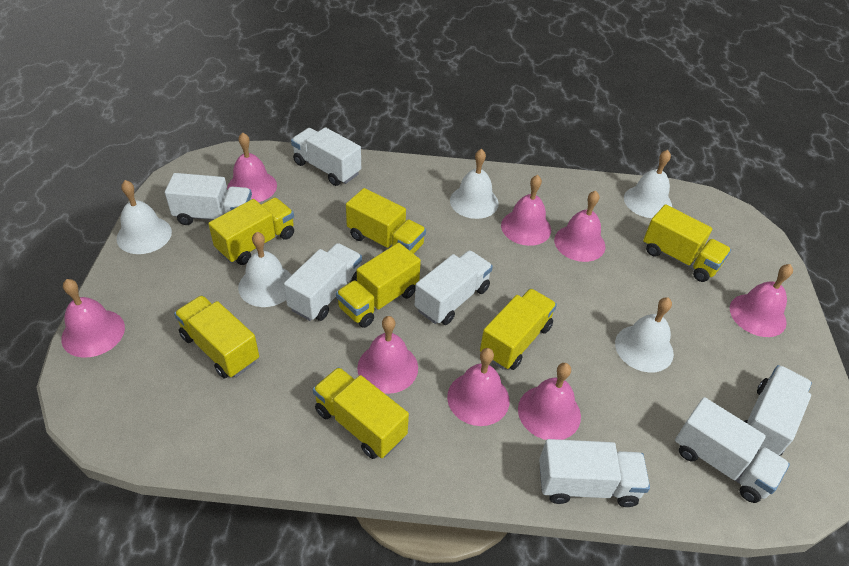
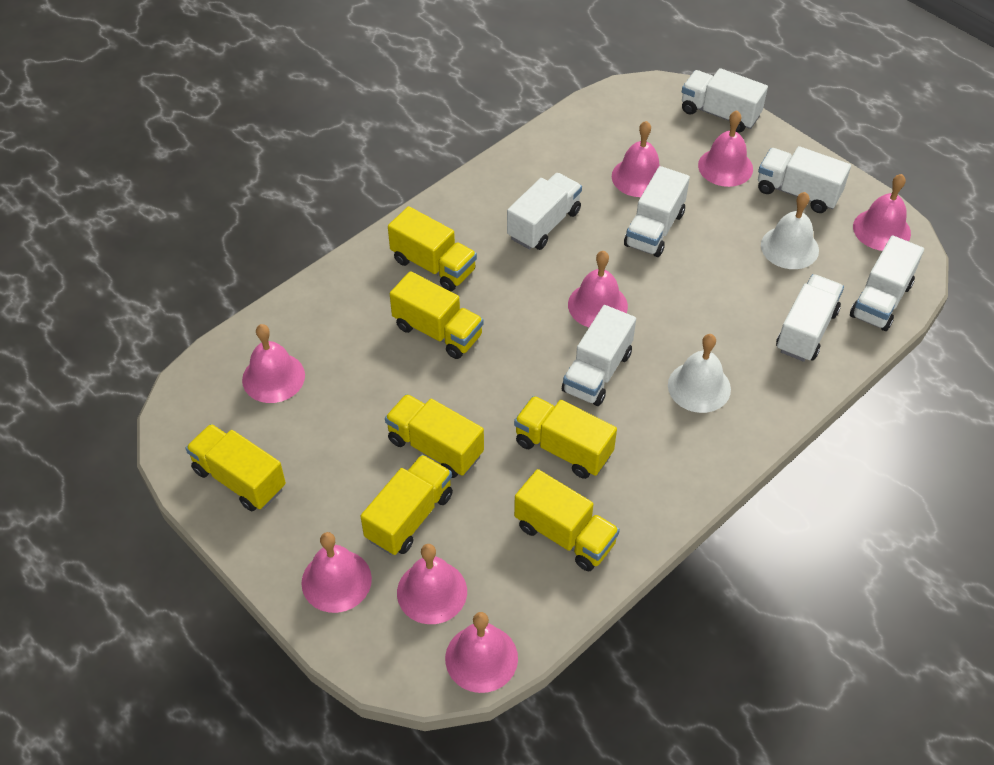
white bell: [116,180,172,254] [238,232,292,307] [450,149,499,219] [615,297,674,373] [624,150,672,218] = 5 -> [668,334,731,413] [761,192,819,269] = 2

